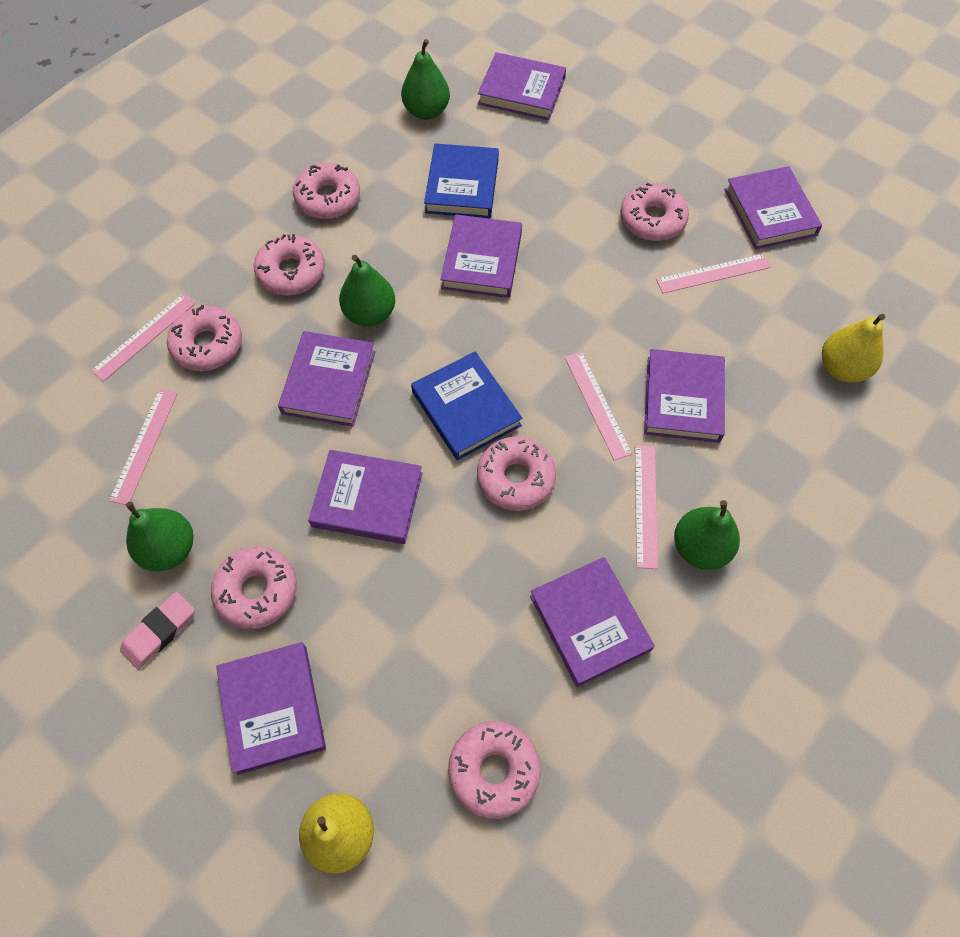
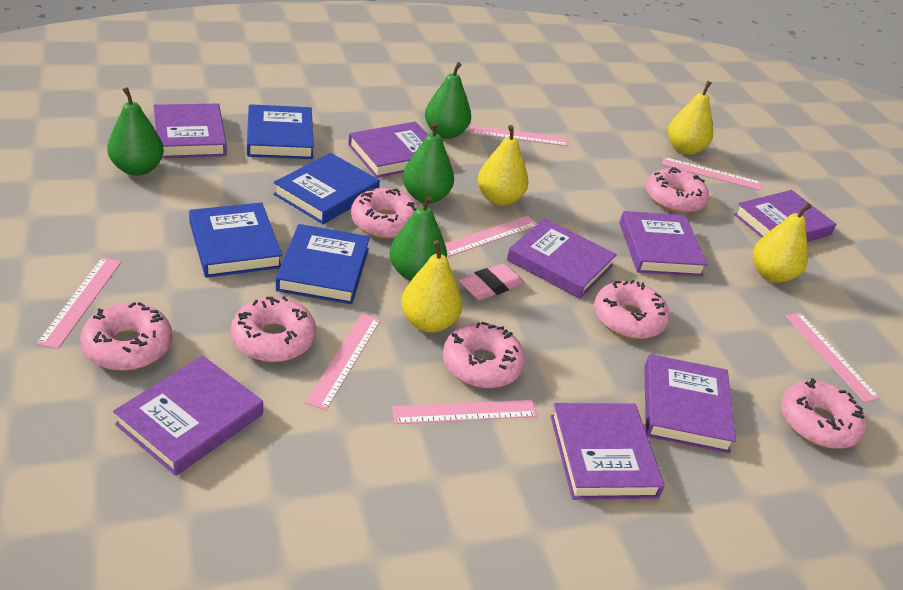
blue book: [411,351,523,460] [424,143,499,219] = 2 -> [189,202,282,278] [247,104,314,159] [273,153,380,224] [276,224,370,304] = 4
pink ruler: [91,294,196,382] [109,389,178,505] [565,352,632,460] [635,445,658,569] [656,254,771,293] = 5 -> [36,257,121,349] [305,314,381,410] [392,400,537,424] [445,216,537,257] [470,125,569,146] [662,157,762,191] [785,313,880,403] = 7
yellow pear: [299,793,374,874] [822,314,885,382] = 2 -> [401,240,463,333] [478,125,528,206] [668,81,713,155] [753,203,811,283] = 4

